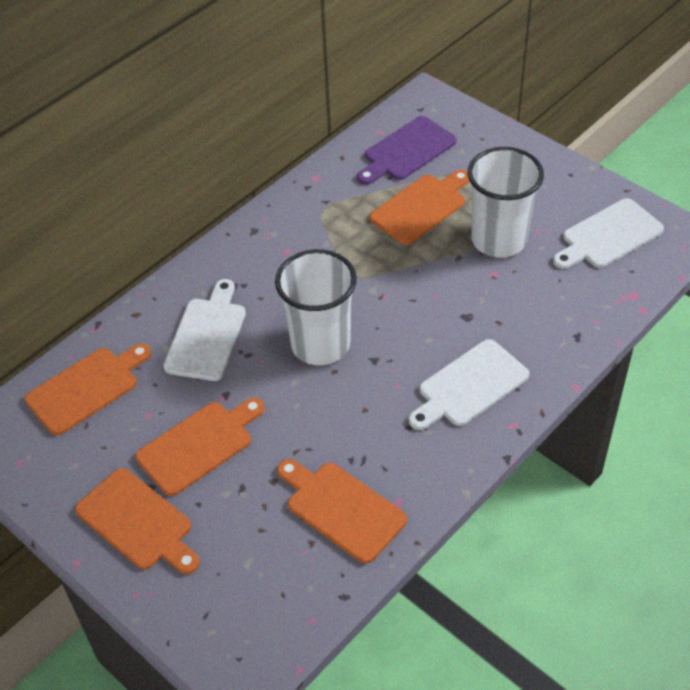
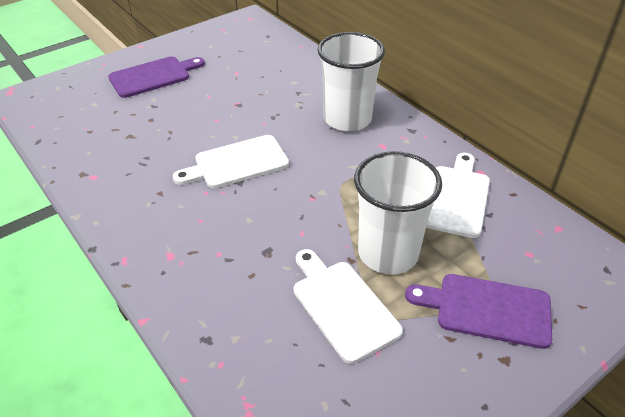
orange cutting board: [25,343,151,435] [75,468,200,574] [136,398,265,496] [277,459,407,564] [370,170,469,245] = 5 -> none = 0
purple cutting board: [357,116,456,185] = 1 -> [108,57,205,98] [405,274,552,349] = 2

